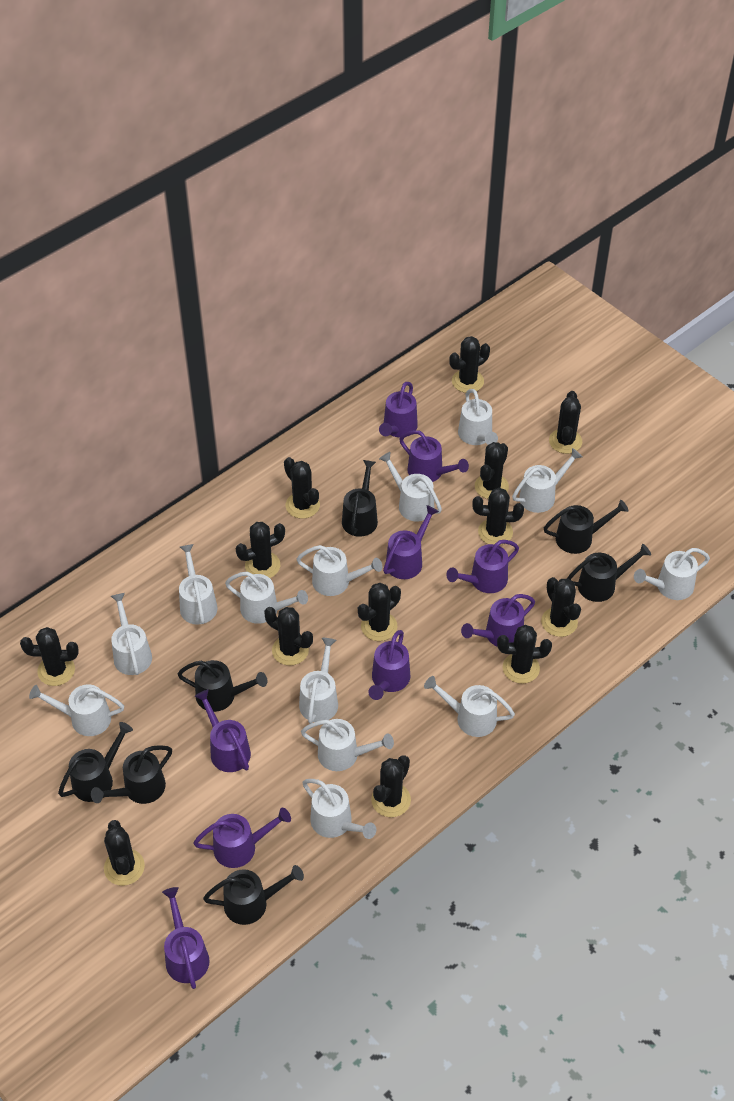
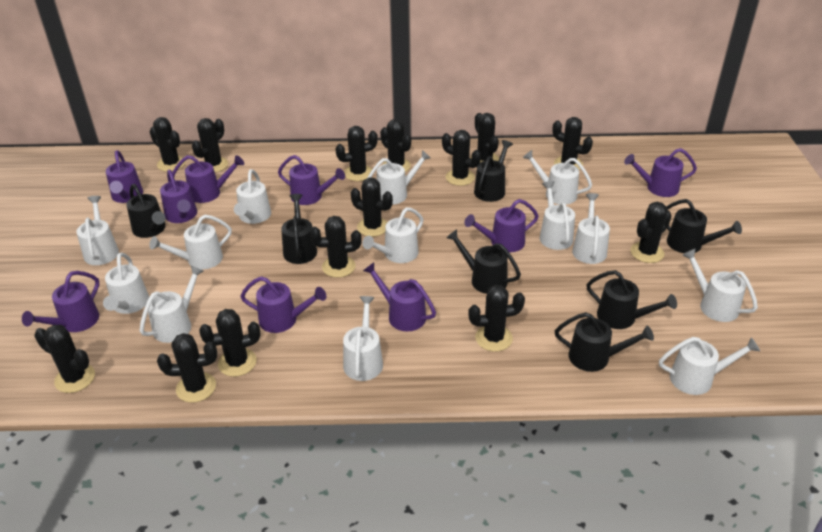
black cactus: [20,627,79,686] [104,820,145,886] [236,522,285,578] [264,607,313,666] [284,457,320,519] [358,583,401,641] [371,755,411,817] [449,336,490,393] [472,488,524,545] [475,442,509,499] [497,625,552,684] [541,577,581,637] [549,391,582,454] = 13 -> [34,325,95,393] [150,117,186,172] [157,333,217,403] [192,118,228,173] [199,309,261,377] [310,216,362,278] [335,126,378,181] [351,178,393,237] [380,119,411,172] [442,130,481,186] [468,285,525,352] [471,113,499,162] [552,117,593,170] [630,202,672,263] = 14

